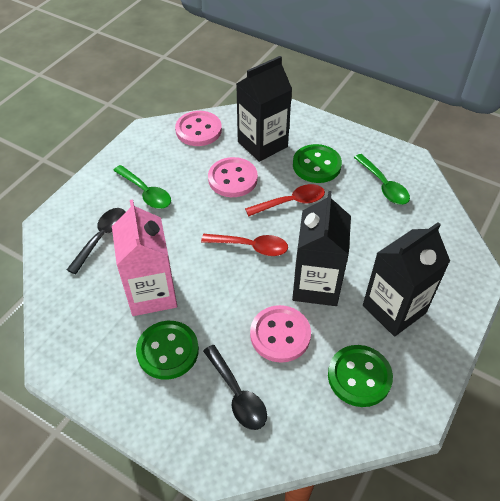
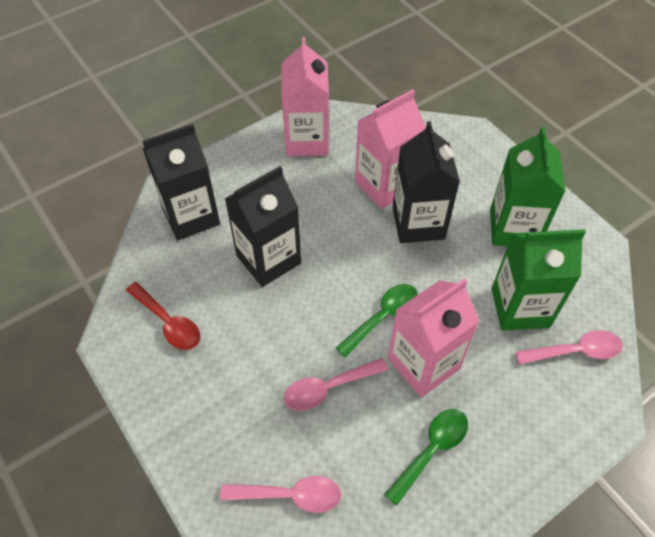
black spoon: [67,208,125,274] [203,345,267,430] = 2 -> none = 0
green button: [136,321,199,380] [293,144,342,183] [328,345,393,407] = 3 -> none = 0
green carton: none = 0 -> [490,127,565,246] [492,229,586,331] = 2
pink button: [175,111,222,146] [208,157,258,197] [250,305,311,363] = 3 -> none = 0
pink carton: [112,199,177,316] = 1 -> [281,37,329,157] [355,89,426,209] [388,278,479,397] = 3
pink spoon: none = 0 -> [220,476,341,513] [283,358,388,411] [515,330,623,365] = 3
red spoon: [201,234,288,256] [245,184,325,217] = 2 -> [126,282,200,350] = 1

